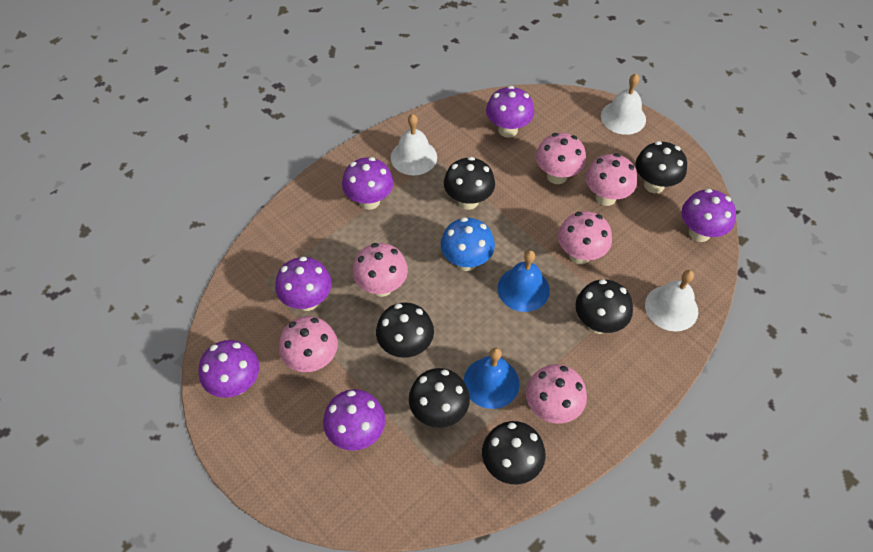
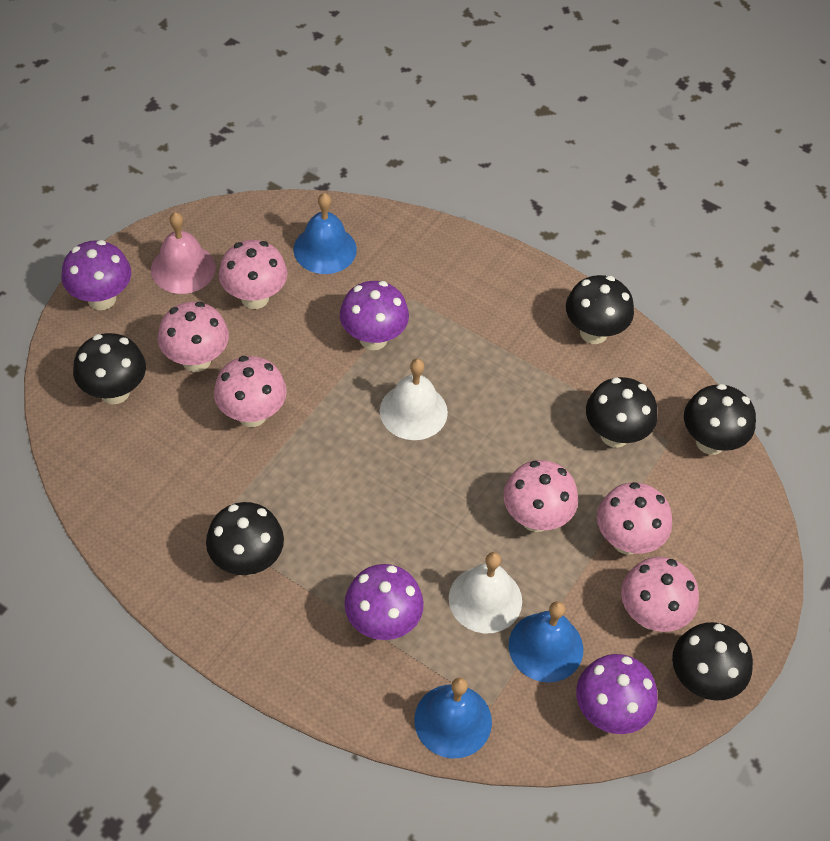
blue bell: [463,348,519,409] [497,250,550,312] = 2 -> [293,193,357,274] [414,677,492,758] [509,601,583,683] = 3
blue mushroom: [441,217,495,271] = 1 -> none = 0
pink bell: none = 0 -> [151,212,215,294] = 1
purple mushroom: [199,340,259,398] [275,256,332,311] [323,389,385,451] [342,157,393,210] [486,86,534,138] [682,189,736,242] = 6 -> [62,240,131,310] [340,281,409,350] [344,564,424,640] [576,654,658,734] = 4
white bell: [391,114,437,175] [601,74,646,135] [645,270,698,331] = 3 -> [380,359,448,440] [449,552,522,633] = 2

